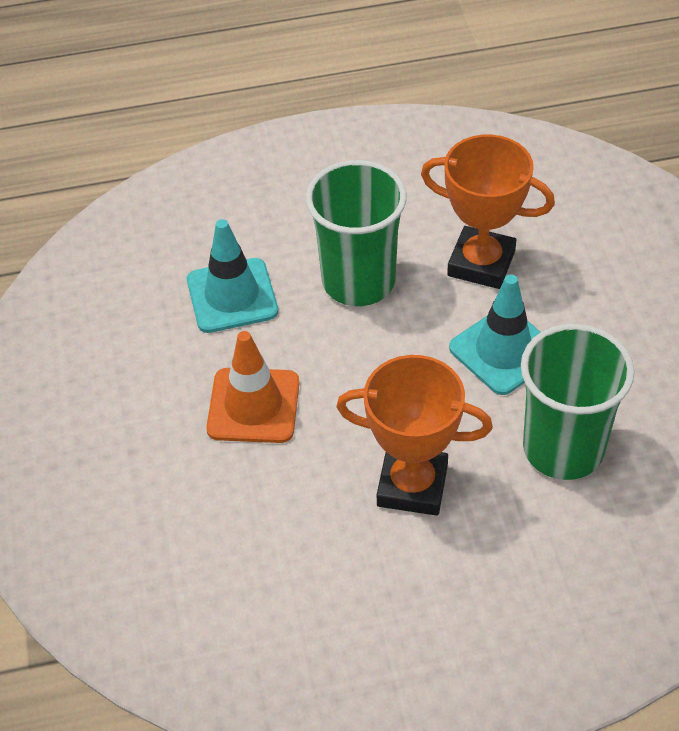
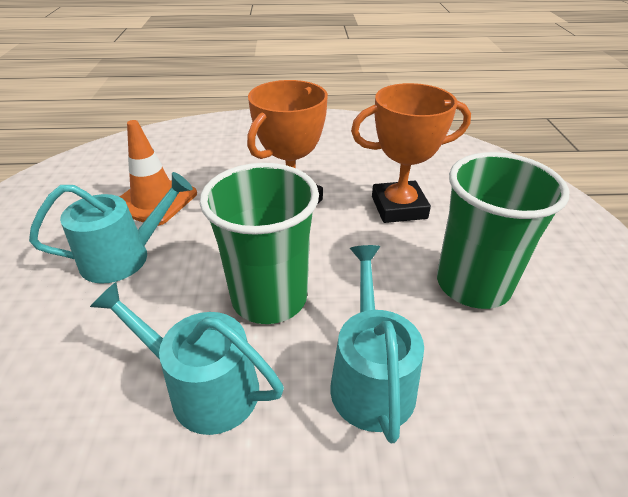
turquoise traffic cone: [187,219,278,333] [449,274,541,395] = 2 -> none = 0
turquoise watering can: none = 0 -> [29,172,193,284] [90,282,284,435] [330,245,424,443] = 3

